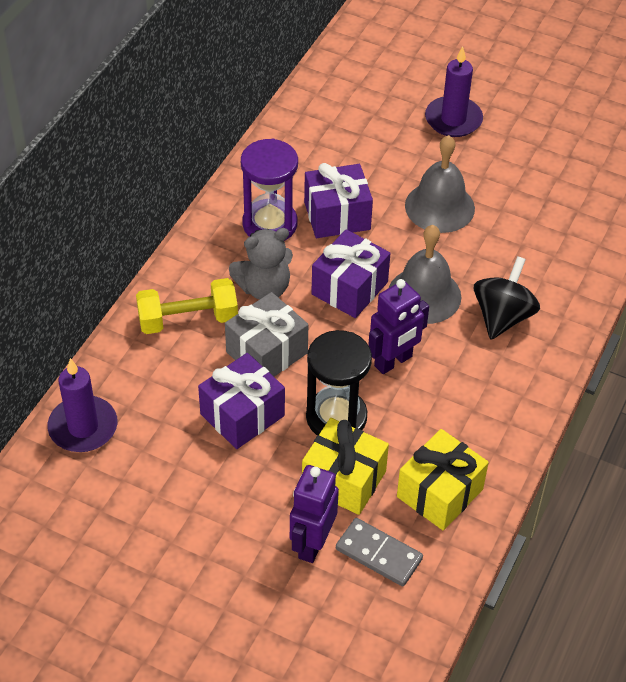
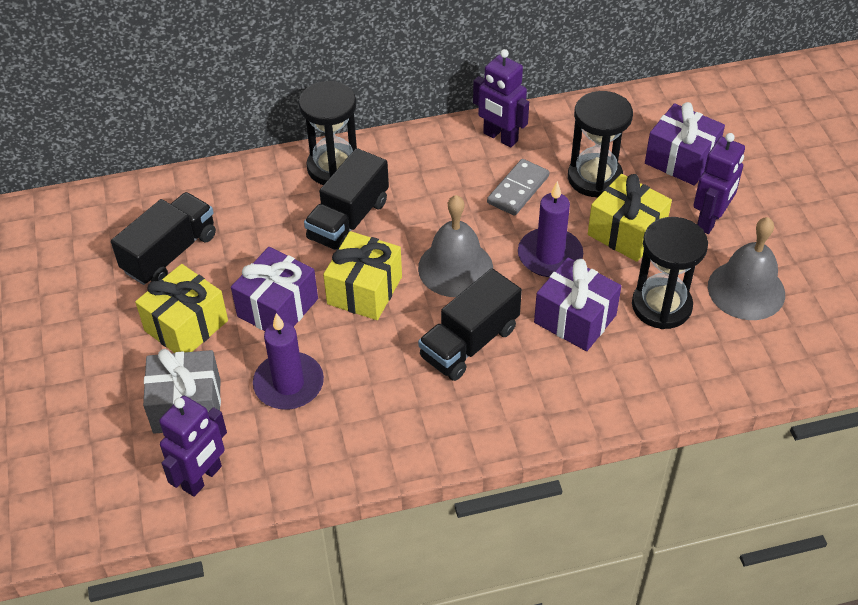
black hourglass: [306,330,372,435] = 1 -> [299,81,357,185] [568,91,633,198] [632,217,708,329] = 3
black spinning top: [474,256,540,340] = 1 -> none = 0
black truck: none = 0 -> [111,192,216,285] [304,148,389,250] [418,268,522,381] = 3
grey teddy bear: [229,228,293,299] = 1 -> none = 0
purple hourglass: [241,139,298,241] = 1 -> none = 0
purple robot: [290,465,339,563] [368,279,429,374] = 2 -> [159,396,227,497] [473,49,529,147] [693,133,745,234] = 3
yellow dumbbell: [136,278,238,334] = 1 -> none = 0
yellow gift: [302,418,389,515] [397,429,489,531] = 2 -> [135,264,228,353] [323,231,402,320] [588,174,672,262] = 3

